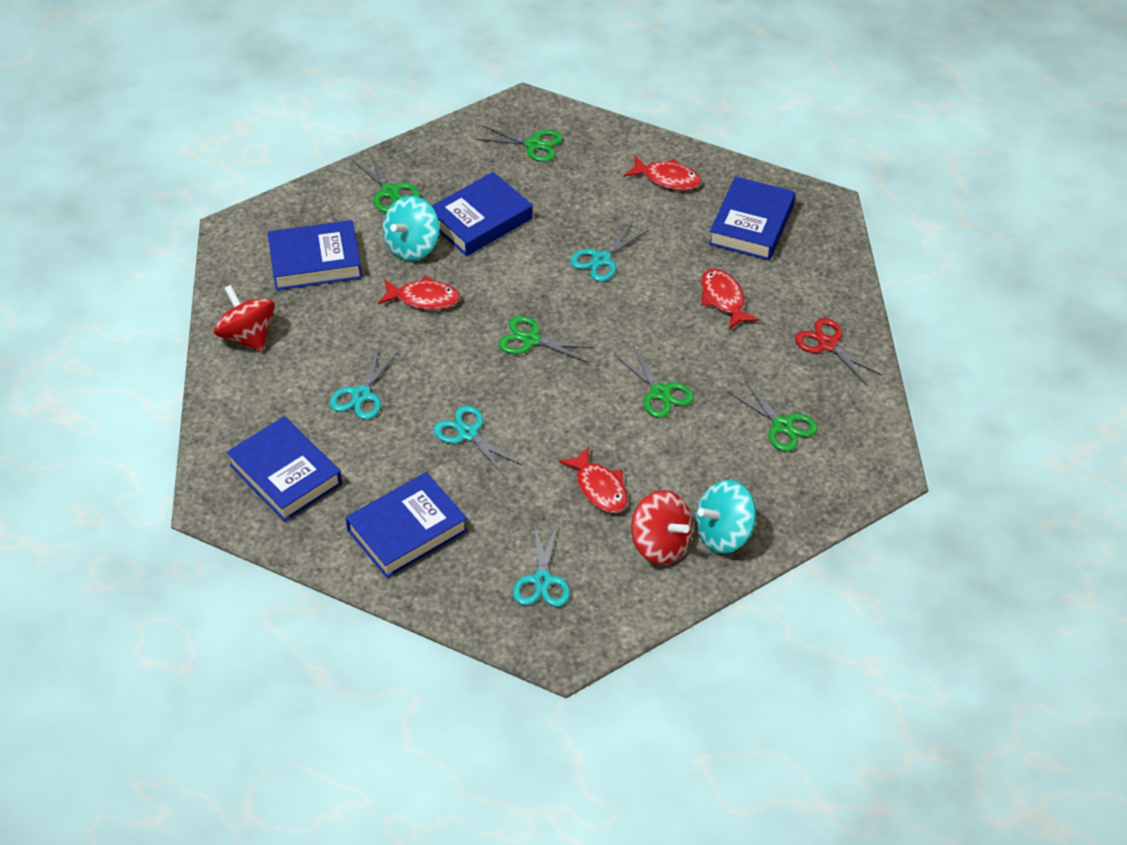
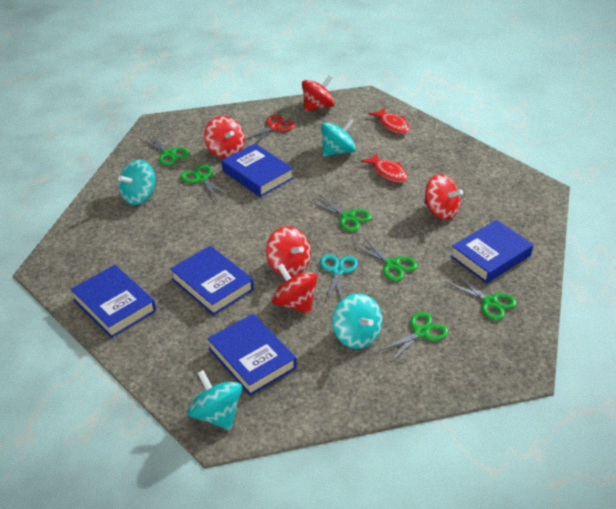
green scissors: [353,153,420,212] [476,126,563,162] [499,316,595,363] [615,346,694,418] [728,381,818,452] = 5 -> [140,134,190,166] [180,165,230,201] [310,194,371,232] [353,237,417,281] [379,312,448,362] [445,273,517,320] = 6
red fish: [378,275,460,310] [558,446,628,513] [624,156,701,190] [701,269,759,330] = 4 -> [361,153,408,183] [368,107,410,134] = 2
red spinning top: [214,285,275,351] [631,490,693,565] = 2 -> [204,116,245,158] [266,226,311,277] [271,264,317,314] [302,76,335,112] [424,174,463,220] = 5
turquoise scissors: [329,347,399,420] [434,405,521,476] [513,524,570,607] [570,222,649,282] = 4 -> [320,254,358,302] = 1
turquoise spinning top: [383,196,440,261] [696,480,756,554] = 2 -> [118,159,155,205] [187,370,242,430] [321,119,356,156] [332,293,382,349] = 4

